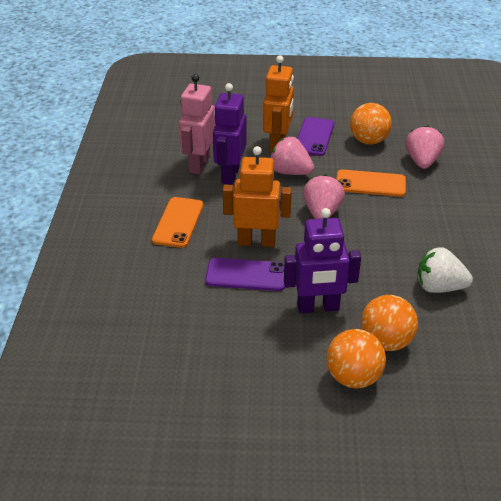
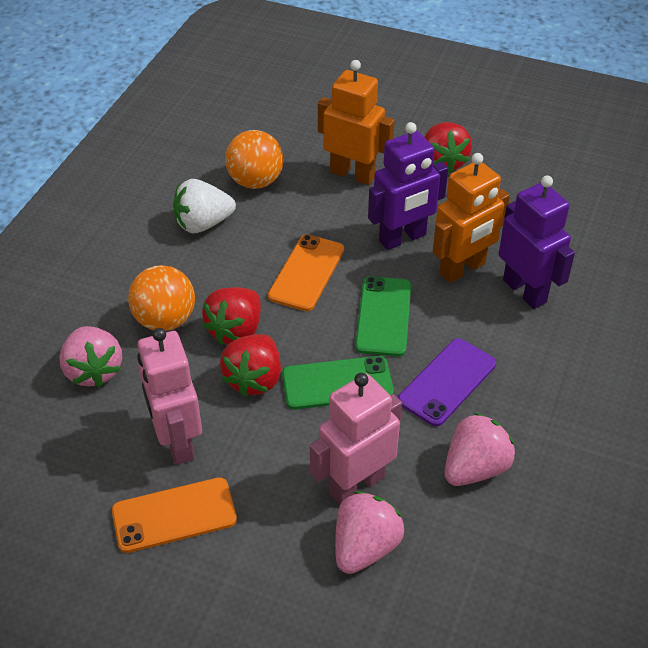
green phone: none = 0 -> [282,356,394,409] [355,276,411,357] = 2
orange ball: [326,329,386,388] [350,103,392,145] [361,295,418,351] = 3 -> [128,265,195,331] [225,130,283,189] = 2
pink robot: [179,74,216,174] = 1 -> [137,328,202,465] [310,373,402,505] = 2
purple phone: [205,258,285,291] [297,117,334,156] = 2 -> [398,338,496,426] = 1
red strawberry: none = 0 -> [202,287,261,345] [220,334,281,397] [424,122,472,174] = 3

